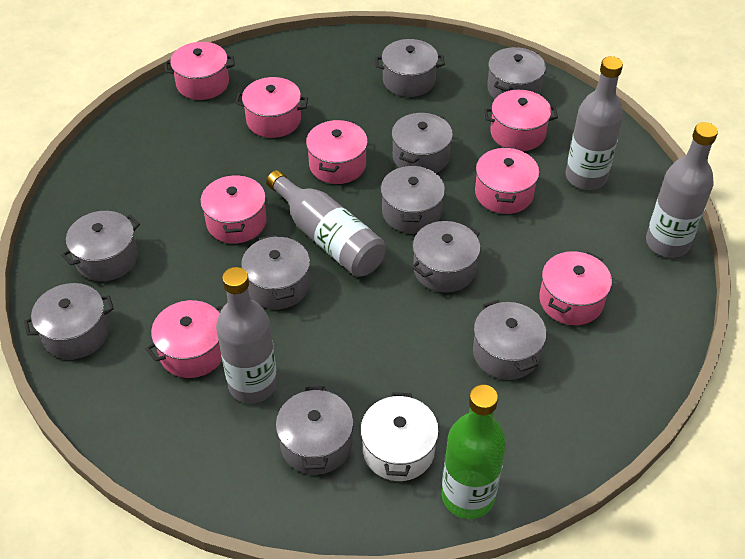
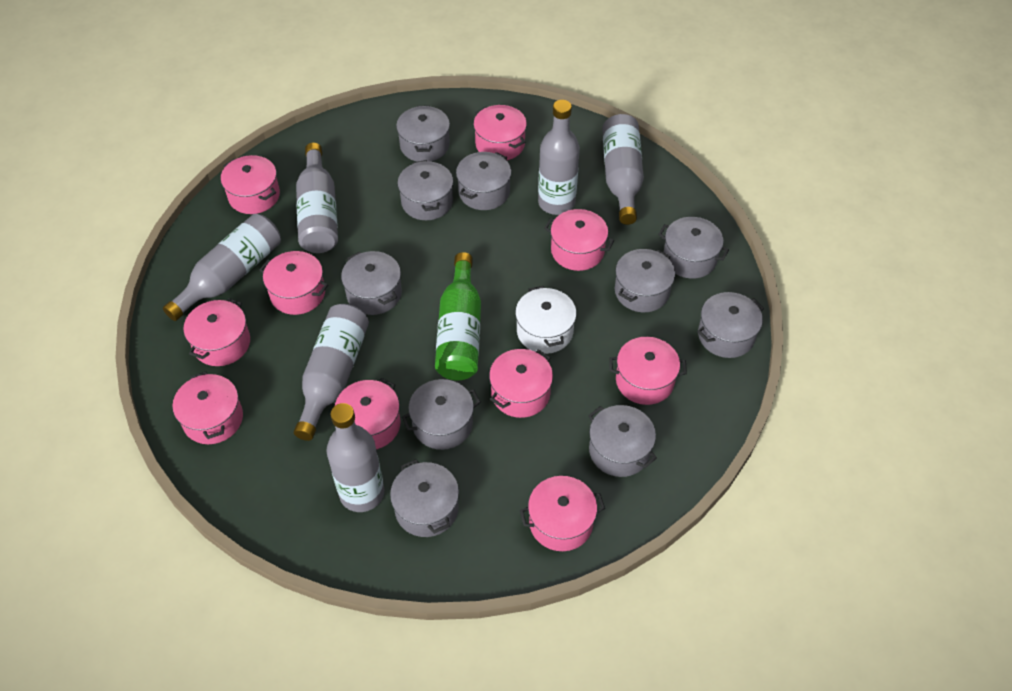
grey bottle: [216,267,277,403] [266,170,386,277] [566,56,623,190] [646,122,718,257] = 4 -> [163,214,281,321] [294,304,369,441] [296,143,338,253] [326,403,384,512] [538,100,580,215] [603,114,644,225] = 6
pink pot: [146,300,222,378] [165,42,235,100] [200,174,267,243] [235,77,308,138] [306,119,368,184] [475,147,539,214] [484,90,558,151] [539,251,612,325] = 8 -> [173,371,243,444] [183,298,250,366] [221,155,280,214] [260,251,328,315] [335,378,401,449] [473,105,527,160] [489,349,553,418] [520,476,605,551] [544,209,614,271] [609,337,687,405] = 10

